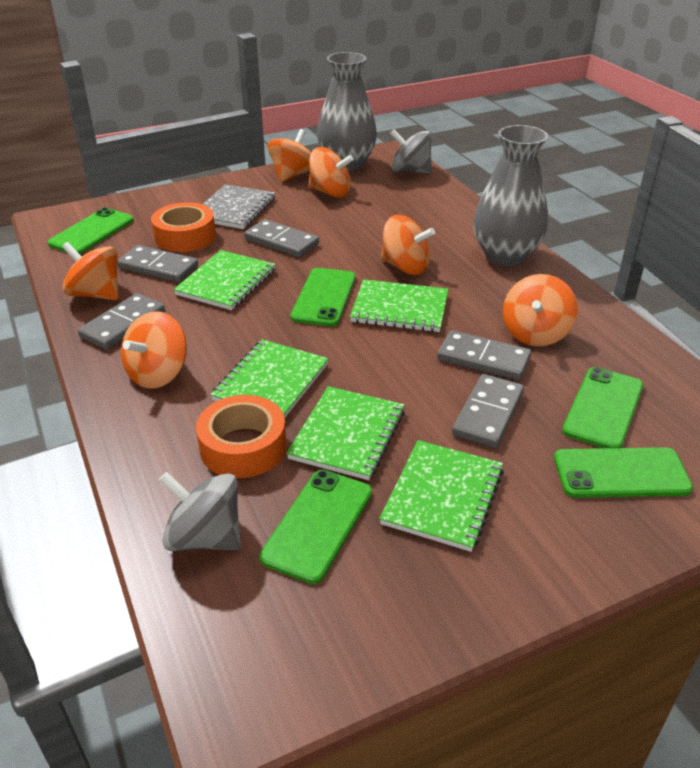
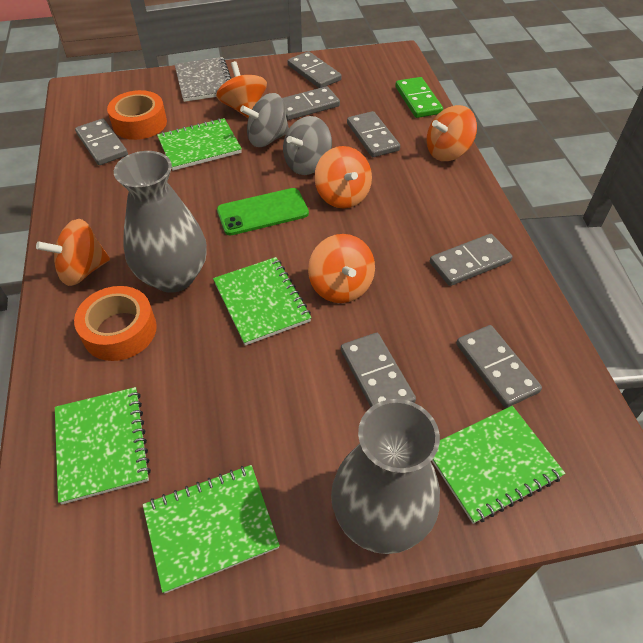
green domino: none = 0 -> [395,77,443,118] = 1
green phone: [48,207,134,254] [259,470,372,584] [290,268,356,326] [554,447,693,498] [562,367,643,448] = 5 -> [217,188,309,235] = 1
grey domino: [78,293,165,350] [117,245,198,282] [244,219,319,257] [437,330,531,380] [452,374,524,448] = 5 -> [75,119,128,165] [282,86,340,120] [288,51,342,88] [341,333,416,407] [347,111,400,157] [430,234,512,286] [456,325,542,408] = 7
orange spinning top: [62,242,118,300] [121,311,187,389] [267,129,311,182] [308,147,354,198] [381,215,435,275] [503,274,578,346] = 6 -> [36,219,110,286] [216,61,267,118] [308,234,375,303] [314,146,372,209] [427,105,477,161] = 5

